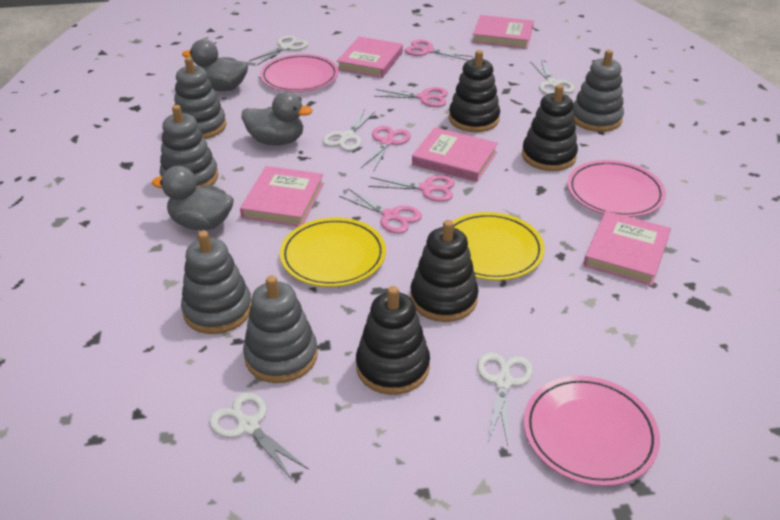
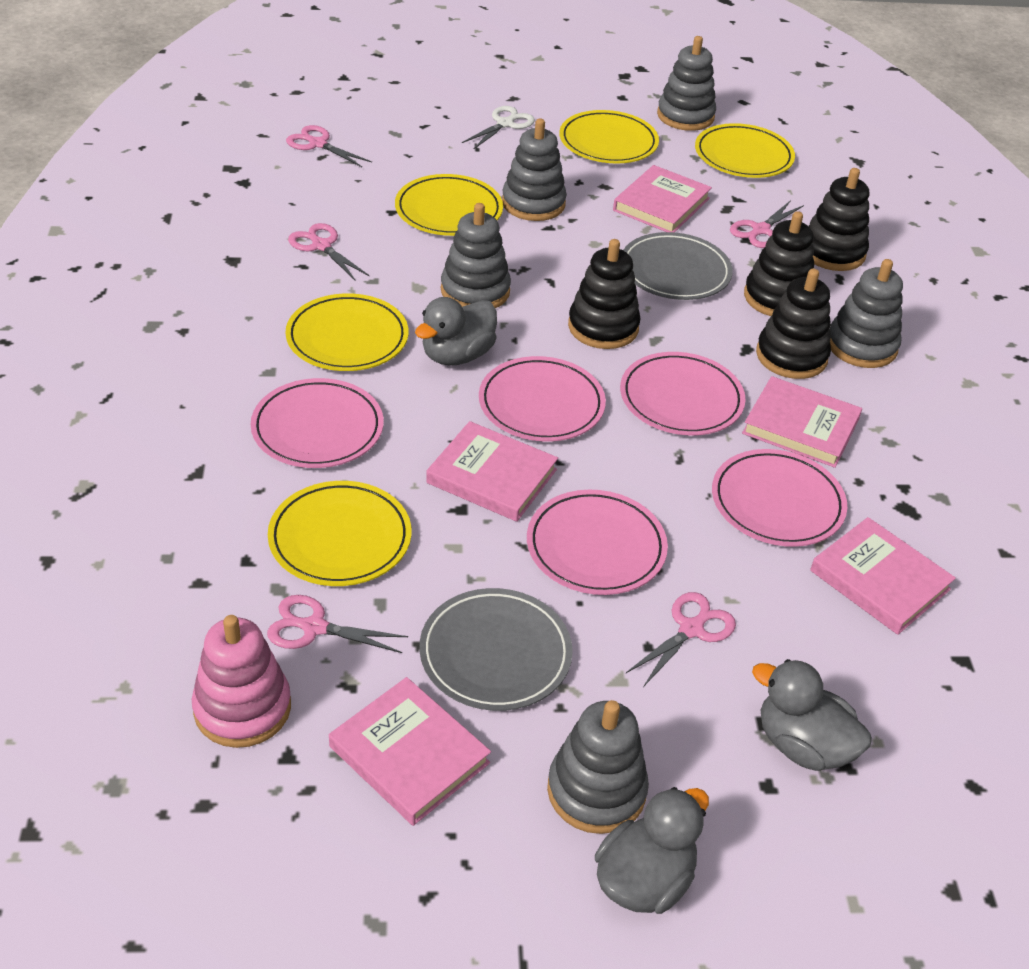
grey plate: none = 0 -> [419,588,573,711] [623,232,733,300] = 2
pink plate: [260,54,338,92] [524,376,660,486] [567,160,666,217] = 3 -> [251,378,383,468] [479,356,606,442] [527,490,668,595] [620,352,746,435] [712,449,847,547] = 5
pink stacking toy: none = 0 -> [192,615,291,748] = 1
white scissors: [209,393,309,481] [249,35,308,65] [322,109,376,151] [477,352,533,446] [530,60,575,95] = 5 -> [462,106,535,150] = 1
yellow plate: [280,217,386,287] [452,212,545,281] = 2 -> [268,481,411,586] [285,293,409,371] [395,174,503,236] [559,110,659,164] [695,123,795,178] = 5

